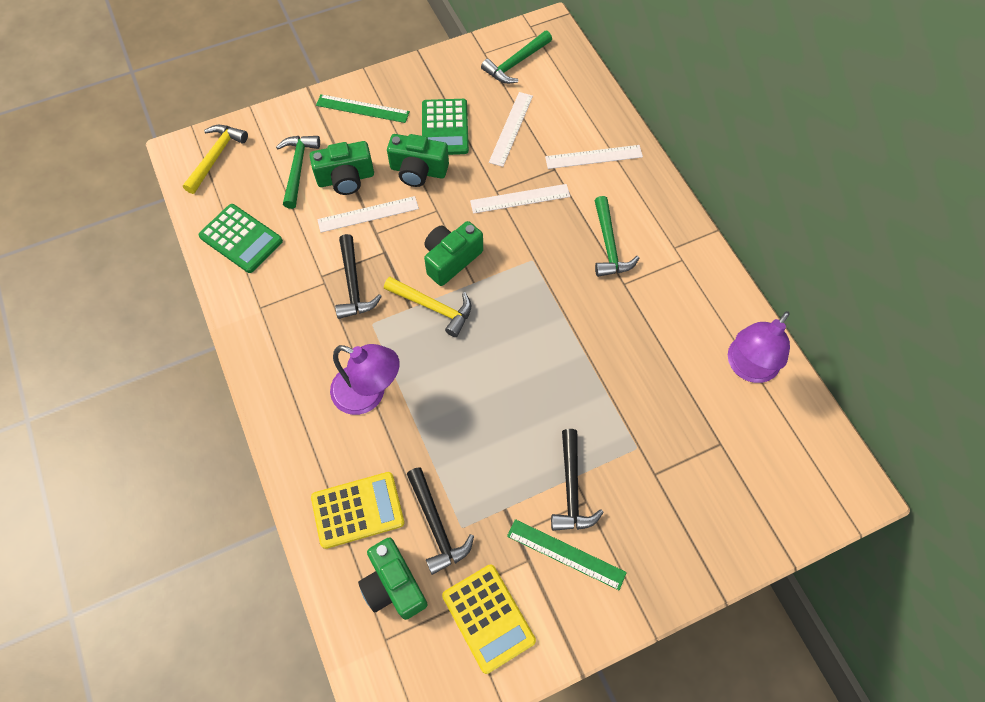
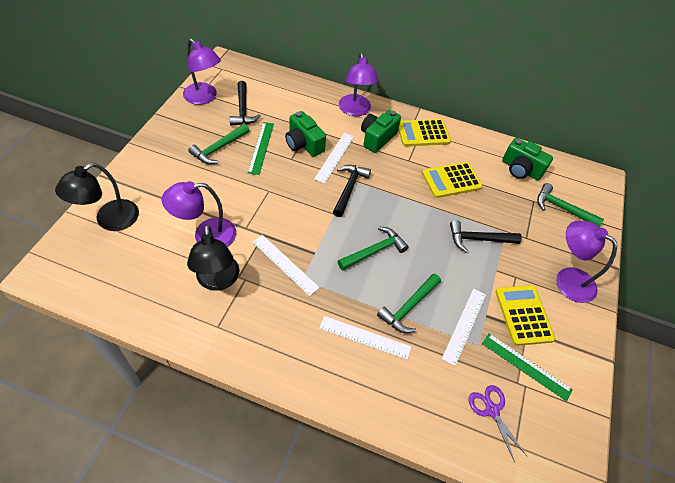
black lamp: none = 0 -> [55,163,139,231] [187,224,240,291] = 2
green calculator: [198,204,283,273] [422,99,469,155] = 2 -> none = 0
green camera: [310,141,374,195] [358,537,428,620] [387,134,449,187] [424,221,483,286] = 4 -> [285,111,326,157] [361,110,401,153] [502,138,553,180] = 3
green hammer: [276,136,320,209] [481,31,552,84] [594,196,639,277] = 3 -> [188,124,250,164] [338,227,409,270] [377,273,441,333] [537,183,604,227] = 4
purple lamp: [330,344,400,415] [728,311,790,383] = 2 -> [162,181,236,247] [183,39,221,105] [339,53,379,116] [556,221,617,303] = 4
purple scissors: none = 0 -> [468,385,527,463] = 1
yellow calculator: [311,472,404,549] [442,565,536,674] = 2 -> [398,119,451,146] [422,162,482,198] [496,285,555,346] = 3
yellow hammer: [183,125,248,194] [384,277,472,337] = 2 -> none = 0

